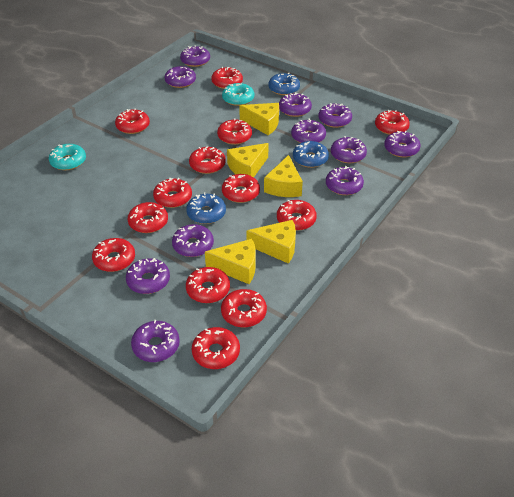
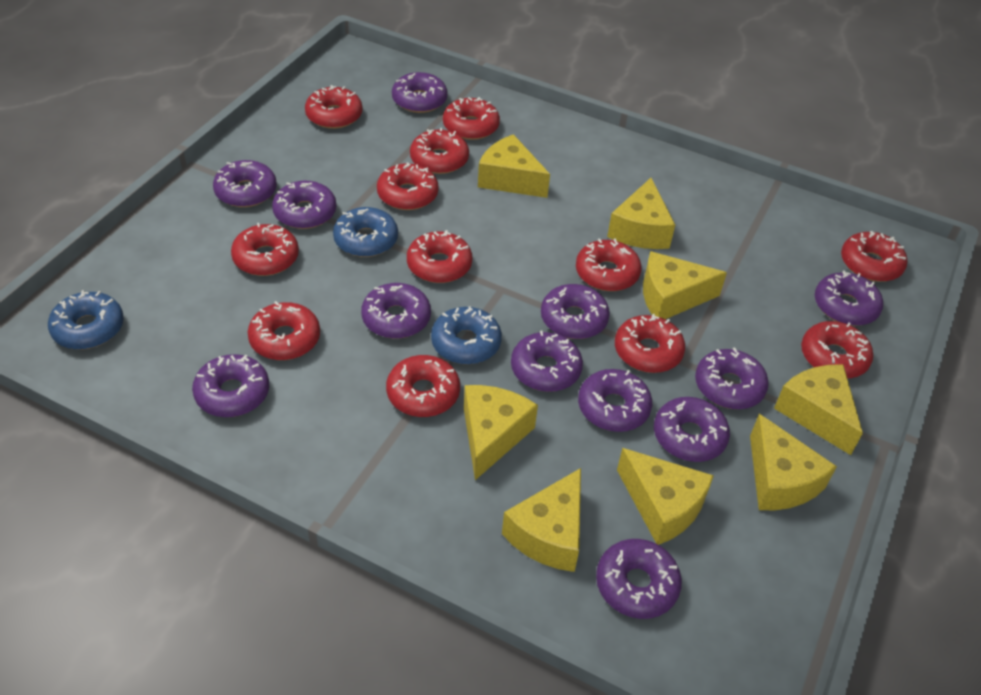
purple donut: [126,258,170,294] [131,320,180,362] [165,66,196,88] [172,224,214,257] [180,45,210,67] [279,92,312,117] [291,119,326,143] [318,103,352,128] [326,166,364,195] [331,136,367,163] [384,131,421,158] = 11 -> [192,354,269,417] [213,160,277,207] [272,181,336,229] [361,283,431,339] [392,72,448,113] [511,331,583,392] [541,284,610,339] [578,369,652,432] [596,539,682,619] [654,397,730,462] [695,347,769,409] [815,271,883,326] = 12
red donut: [92,238,135,272] [115,108,150,134] [128,202,168,233] [153,178,192,208] [186,267,230,303] [189,146,226,174] [192,327,240,369] [211,67,243,89] [217,118,252,145] [221,289,267,327] [222,174,260,203] [277,200,317,231] [375,110,410,135] = 13 -> [231,223,299,276] [247,301,320,360] [305,85,362,129] [377,162,439,210] [386,355,460,417] [407,230,472,283] [410,128,469,174] [443,97,500,140] [576,238,642,291] [615,314,685,373] [801,321,873,378] [841,231,907,282] = 12
turquoise donut: [49,144,86,170] [222,83,254,106] = 2 -> none = 0
yellow cheese: [205,239,256,284] [227,143,269,177] [239,103,279,135] [246,220,296,264] [264,155,303,197] = 5 -> [464,385,538,480] [478,134,550,198] [502,468,581,572] [607,178,675,249] [617,448,714,545] [643,251,727,319] [750,414,837,510] [774,364,863,455] = 8

